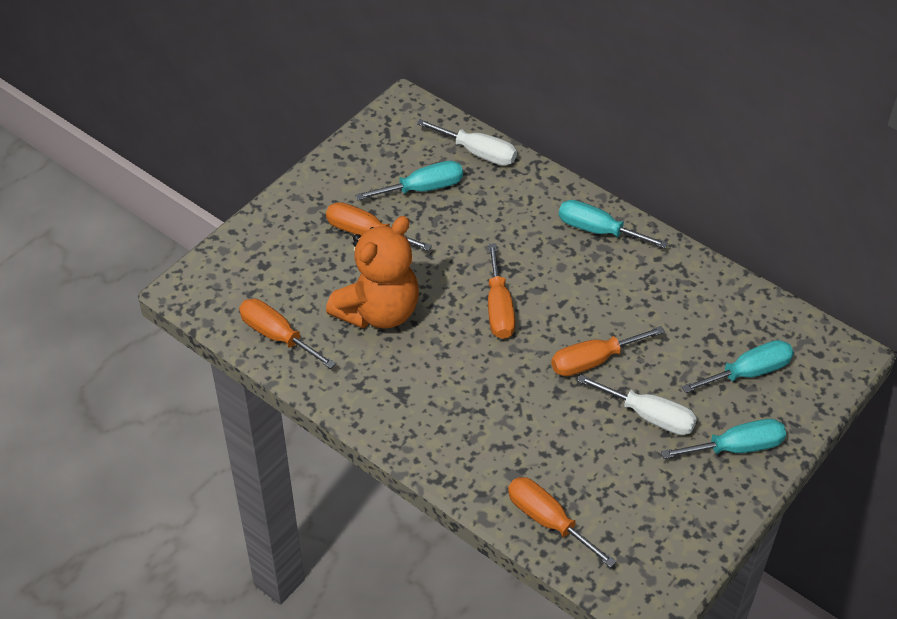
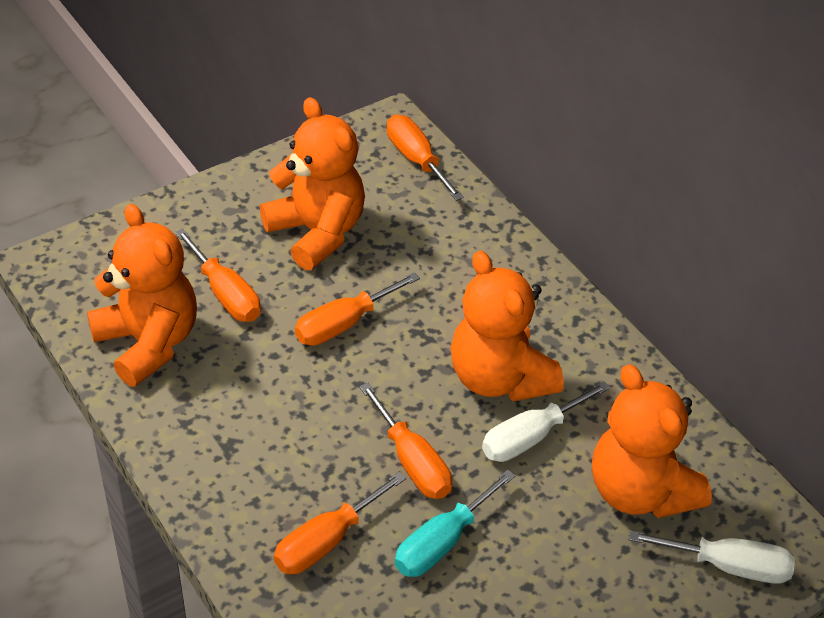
orange teddy bear: [326,216,419,328] = 1 -> [87,204,197,387] [260,97,365,270] [451,250,564,402] [592,364,712,518] = 4
turquoise screwdriver: [355,161,463,200] [559,200,668,249] [661,419,786,459] [682,340,794,393] = 4 -> [395,469,515,577] = 1

